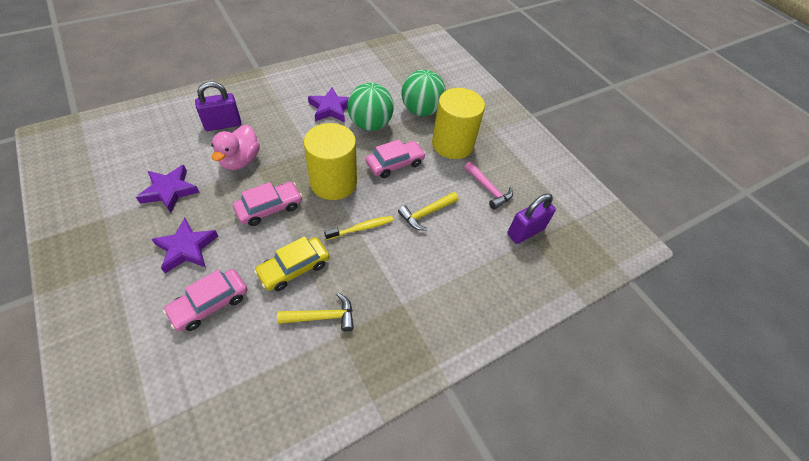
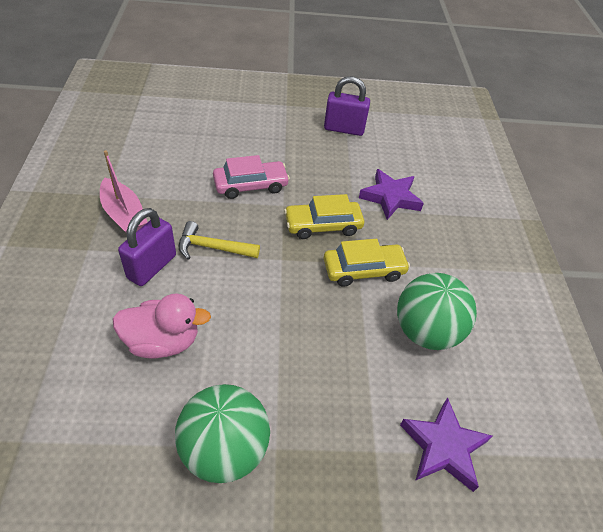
pink boat: none = 0 -> [100,150,147,233] = 1
pink car: [163,269,248,331] [233,182,302,226] [366,140,426,178] = 3 -> [213,155,290,199] = 1
pink hammer: [464,161,513,210] = 1 -> none = 0
purple star: [136,165,200,213] [151,218,218,273] [308,87,349,122] = 3 -> [359,169,424,220] [400,397,493,492] = 2
yellow car: [254,236,329,291] = 1 -> [284,194,364,239] [324,239,410,287] = 2
yellow cylinder: [303,123,357,200] [432,88,485,159] = 2 -> none = 0
yellow hammer: [277,293,354,332] [398,192,458,231] = 2 -> [179,221,260,260] = 1
yellow toothbrush: [324,216,394,240] = 1 -> none = 0

